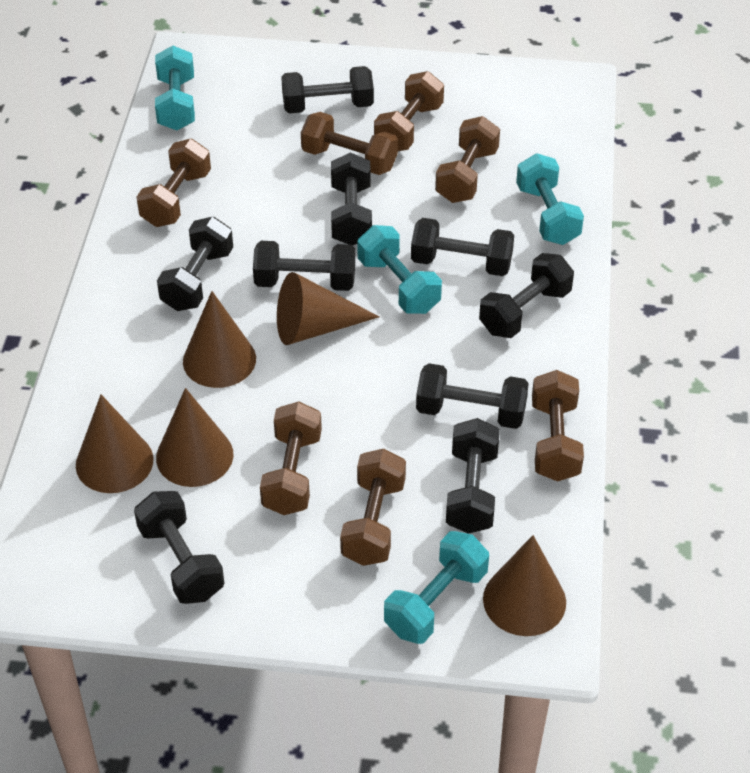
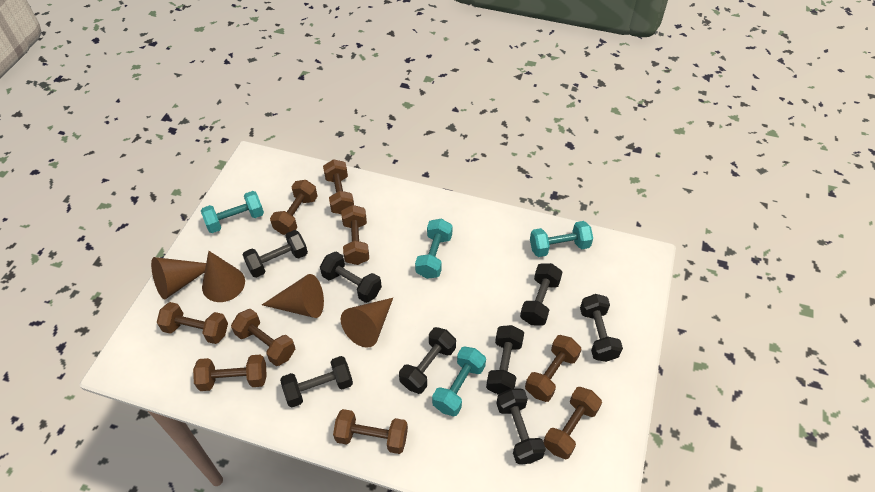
black dumbbell: [134,491,224,604] [157,217,233,311] [253,241,355,291] [281,66,374,114] [331,152,372,246] [411,218,514,276] [416,363,529,429] [446,418,500,534] [479,253,574,338] = 9 -> [243,230,308,278] [280,356,353,407] [320,252,382,303] [399,327,456,394] [486,325,524,395] [496,388,546,464] [520,263,563,326] [580,294,623,362] = 8
brown cone: [76,394,153,493] [156,388,234,487] [183,291,256,388] [277,272,379,345] [483,535,566,636] = 5 -> [151,257,206,300] [202,251,245,302] [262,274,324,318] [341,298,393,348] = 4
brown dumbbell: [136,139,211,227] [260,401,322,515] [301,112,398,175] [340,449,406,566] [374,71,444,151] [435,116,500,203] [532,370,584,481] = 7 -> [156,302,228,344] [193,355,267,391] [231,309,295,366] [270,180,318,235] [323,159,354,214] [333,409,408,454] [341,205,369,265] [525,335,582,402] [543,387,602,459] = 9

